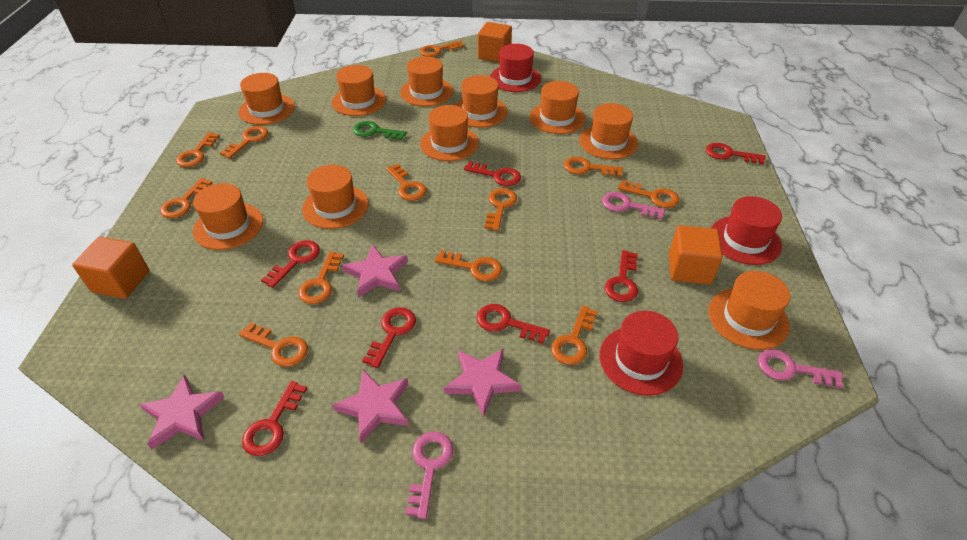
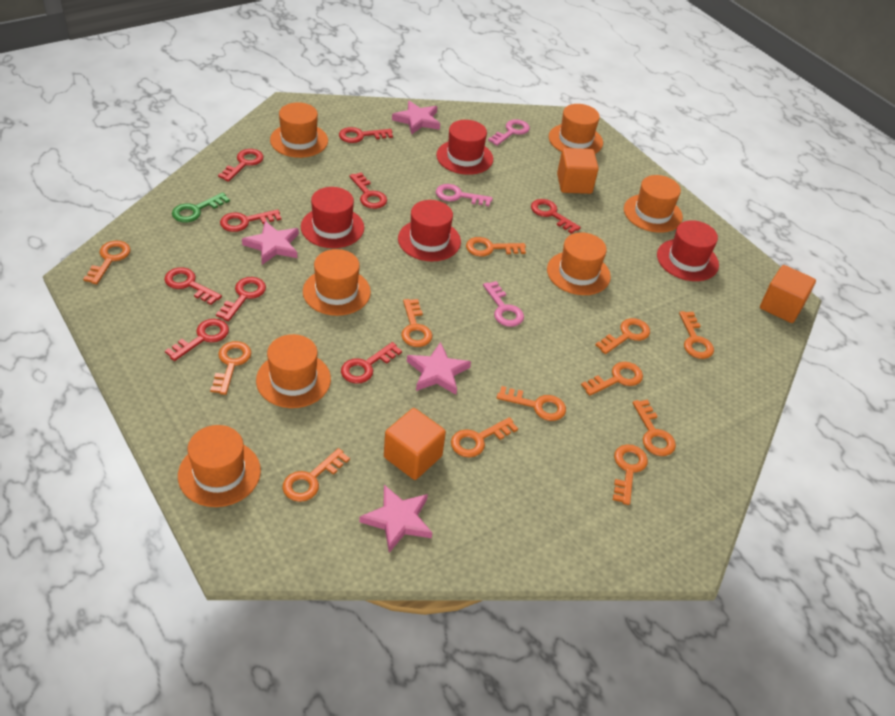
orange hat: [193,183,263,250] [239,73,295,125] [302,165,369,229] [332,65,386,116] [400,56,453,107] [420,105,479,161] [455,75,508,128] [529,81,585,134] [579,103,638,159] [708,271,790,350] = 10 -> [178,425,261,507] [256,334,331,408] [270,102,328,158] [303,249,371,316] [547,232,611,295] [549,104,603,154] [624,175,683,233] = 7
red hat: [490,44,541,92] [599,311,683,396] [711,196,782,265] = 3 -> [301,187,364,248] [398,200,461,261] [436,120,493,175] [657,220,719,281] = 4
red key: [242,381,307,456] [261,240,320,288] [362,307,416,368] [464,161,521,186] [477,304,550,344] [605,250,638,302] [706,143,766,165] = 7 -> [164,267,222,305] [165,319,229,361] [216,277,266,321] [218,149,264,182] [220,209,281,232] [339,127,393,143] [341,342,402,384] [349,172,387,209] [531,199,581,234] = 9

